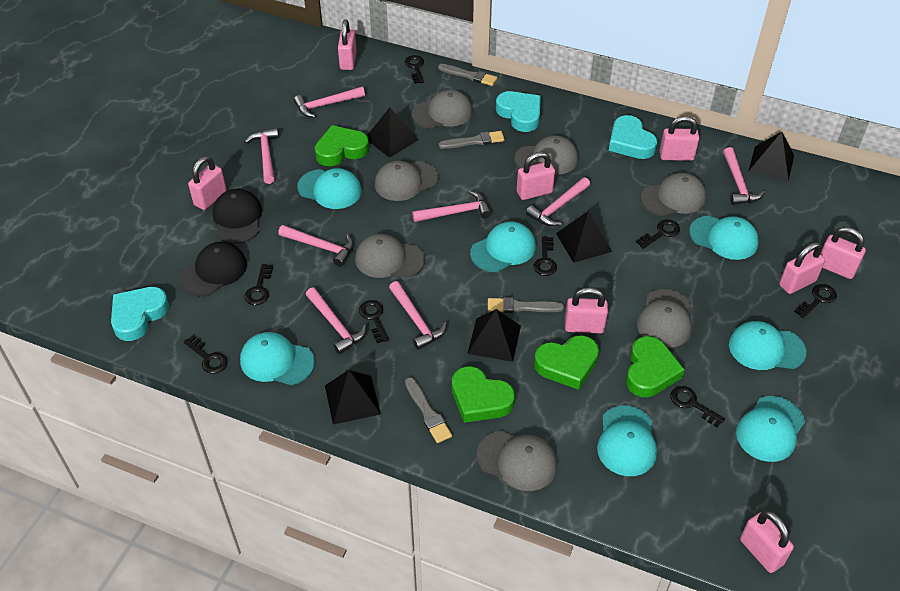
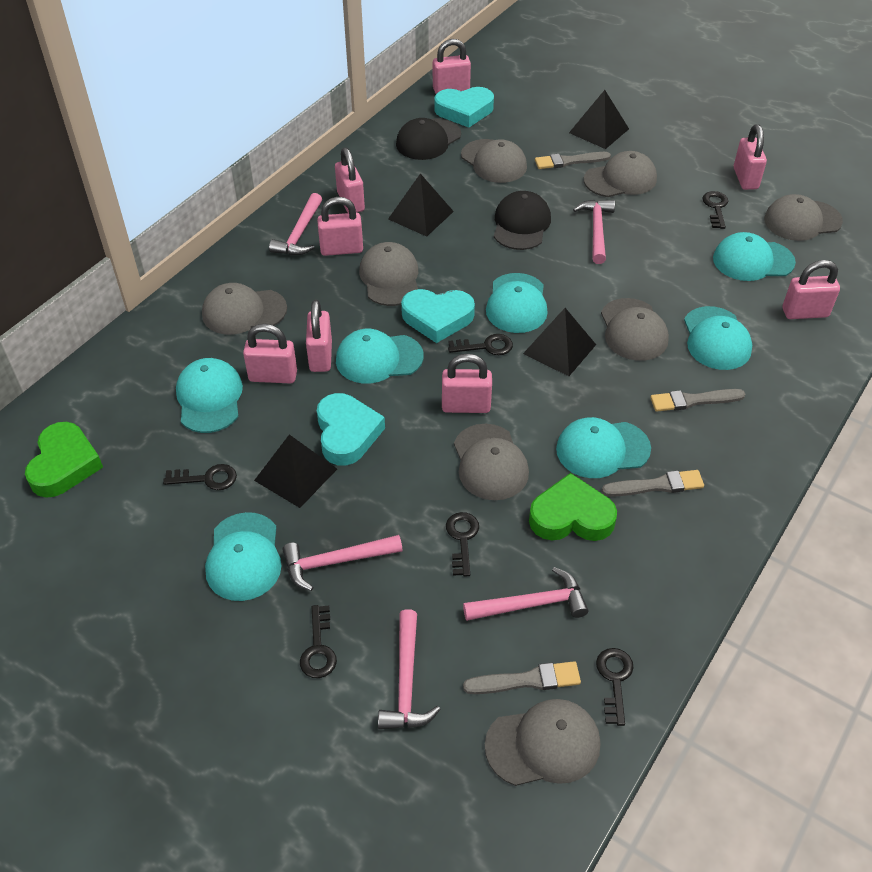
black key: [184,335,228,374] [244,264,273,305] [359,300,389,343] [405,55,424,84] [534,236,557,276] [636,220,680,249] [670,386,725,427] [794,284,837,319] = 8 -> [163,464,237,490] [300,605,337,678] [446,512,479,577] [448,334,513,355] [596,648,633,726] [702,191,728,229] = 6
black pyramid: [325,370,381,425] [367,107,419,158] [467,309,521,362] [556,211,612,263] [748,132,794,181] = 5 -> [254,434,337,508] [388,173,454,237] [523,308,596,376] [569,90,629,149] = 4
green heart: [315,125,369,166] [452,366,515,423] [534,335,599,390] [626,336,685,397] = 4 -> [25,422,103,498] [529,473,617,541] = 2
grey cap: [355,234,425,278] [375,161,439,201] [412,90,472,129] [477,431,557,491] [514,135,578,175] [637,289,692,348] [641,173,706,216] = 7 -> [202,283,287,335] [359,242,418,306] [454,424,529,500] [461,139,527,183] [485,699,600,786] [584,151,657,197] [601,298,669,361] [764,194,843,241] = 8
pink hammer: [244,128,279,184] [278,225,354,266] [294,87,365,118] [306,287,367,354] [389,281,447,350] [412,191,491,222] [526,177,590,226] [723,147,765,205] = 8 -> [269,193,322,255] [282,535,403,591] [378,609,441,729] [463,567,589,621] [573,200,615,264] = 5

